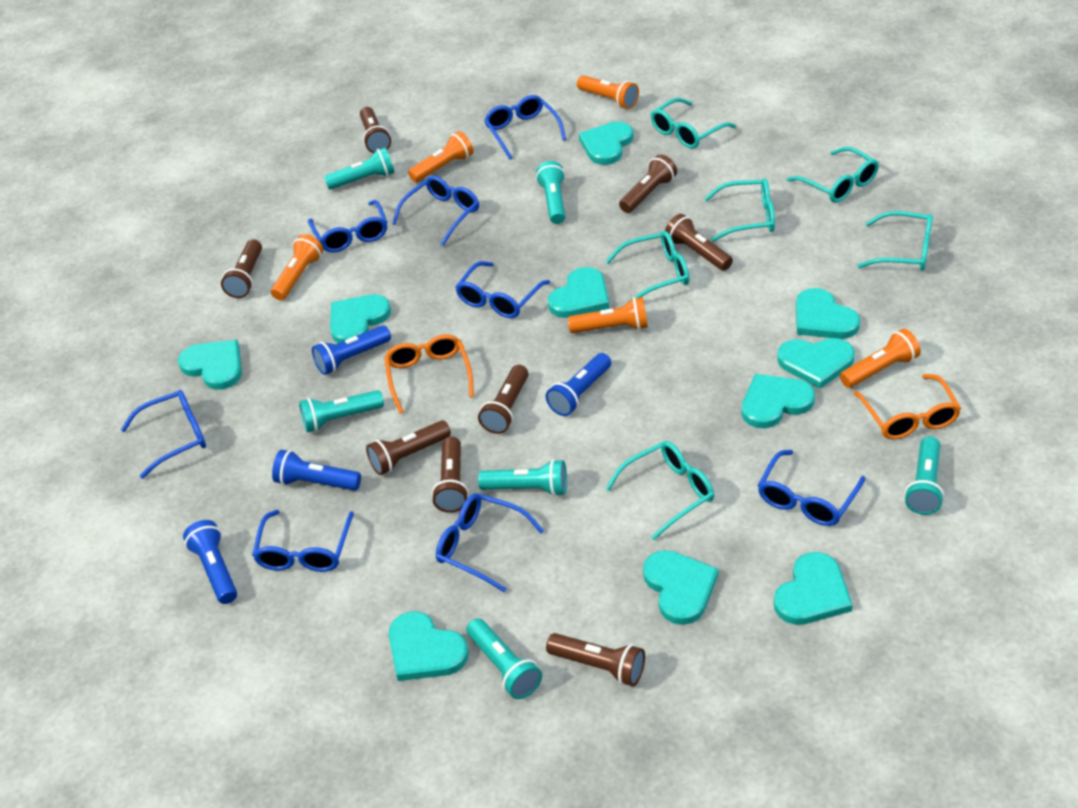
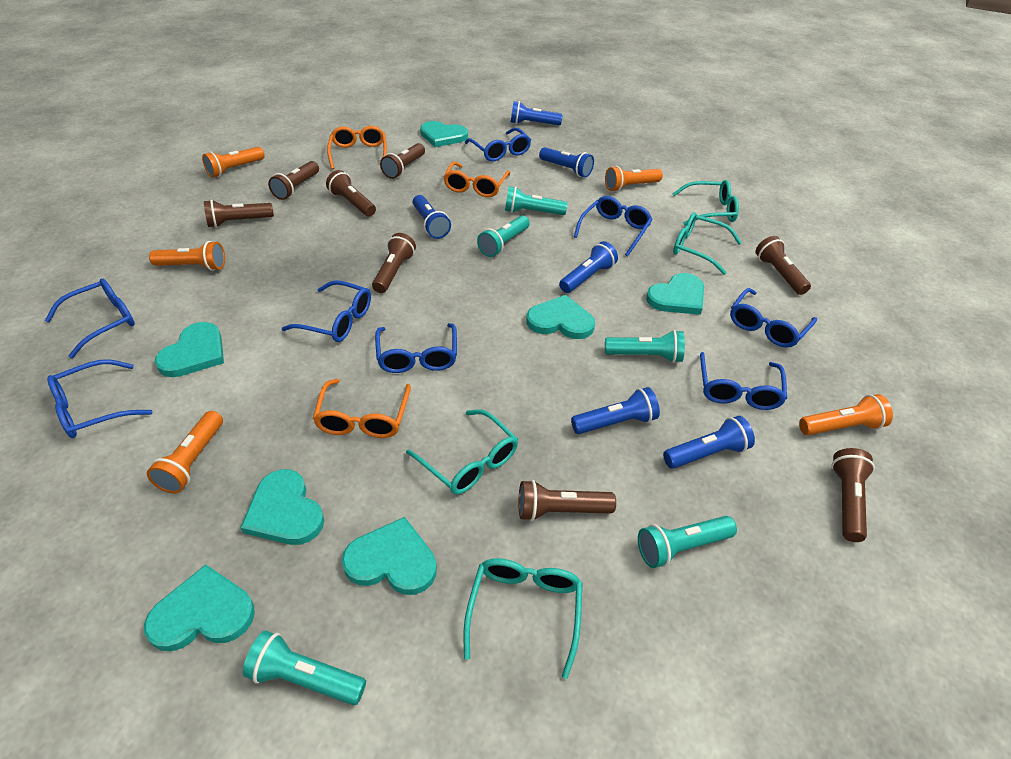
blue flashlight: [183,520,237,604] [272,450,361,491] [312,325,391,375] [546,353,611,416] = 4 -> [413,195,451,239] [511,101,563,125] [539,147,594,177] [559,241,618,293] [571,387,660,434] [663,416,755,469] = 6
orange glasses: [384,334,474,414] [853,374,961,440] = 2 -> [313,379,411,438] [327,126,387,169] [443,162,510,197] = 3
turquoise flashlight: [299,390,384,432] [324,148,395,190] [466,618,542,699] [478,459,567,496] [536,161,566,224] [904,436,944,515] = 6 -> [243,631,366,705] [477,215,530,257] [505,186,568,215] [605,330,685,363] [638,516,737,568] = 5
turquoise glasses: [605,441,714,540] [606,231,689,303] [651,98,736,149] [704,178,775,242] [787,147,879,203] [857,211,933,271] = 6 -> [406,409,518,495] [463,558,583,679] [673,180,739,226] [673,212,742,275] = 4
turquoise heart: [178,340,242,390] [330,294,391,344] [389,611,469,681] [548,267,609,318] [579,121,634,165] [643,550,718,625] [741,374,815,428] [774,552,853,625] [777,338,855,389] [796,288,860,339] = 10 -> [144,565,255,651] [155,322,224,377] [240,469,324,545] [342,517,437,595] [420,121,468,147] [526,295,595,339] [646,273,704,315] = 7

